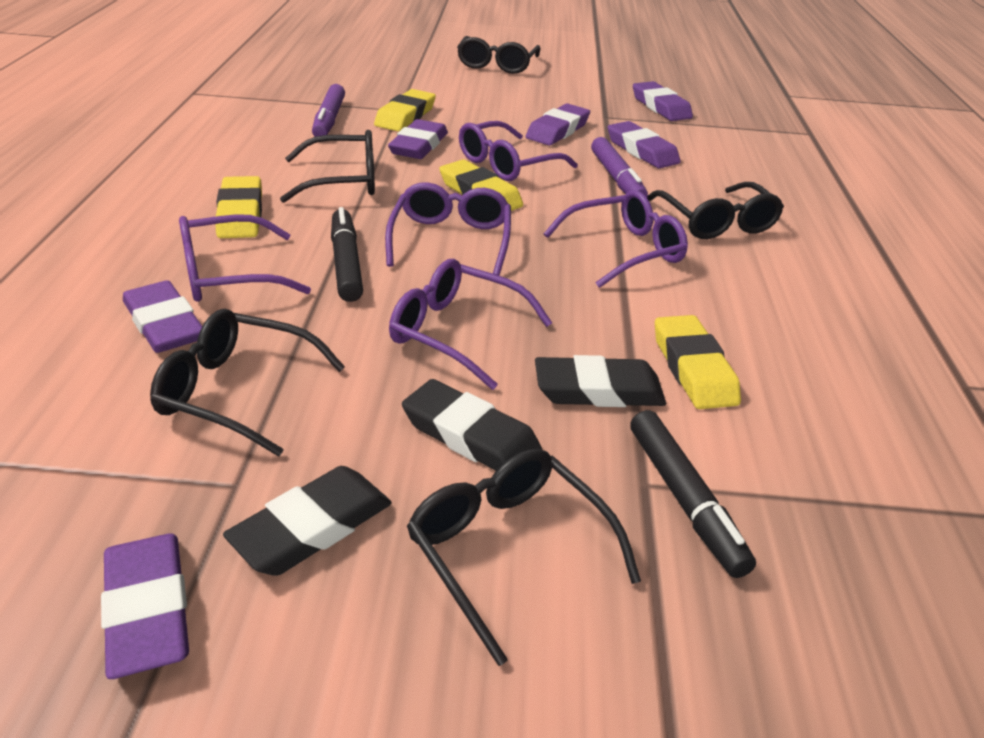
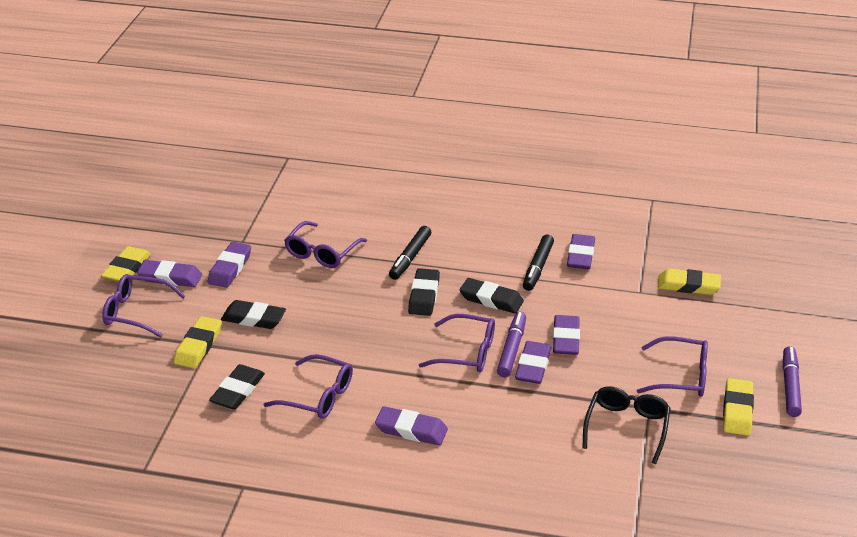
black eraser: [223,466,392,576] [402,379,542,471] [535,355,666,407] = 3 -> [209,364,265,410] [221,300,286,329] [408,268,440,316] [459,278,524,313] = 4
black glasses: [150,309,345,456] [280,130,375,203] [407,449,641,666] [457,36,541,74] [647,182,784,239] = 5 -> [582,386,670,464] = 1

